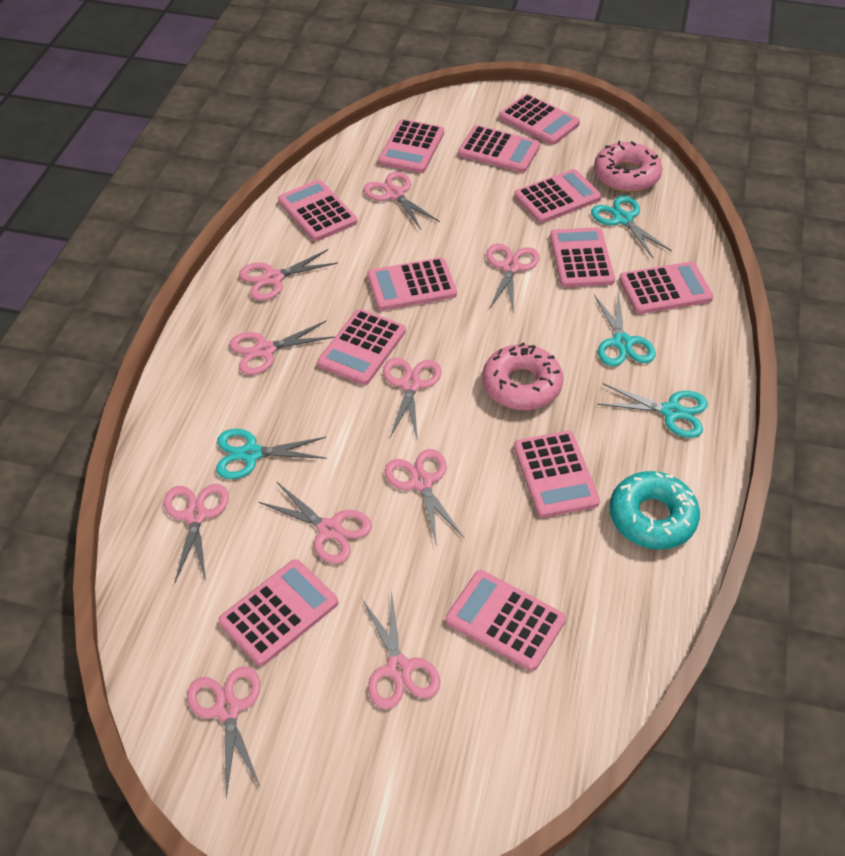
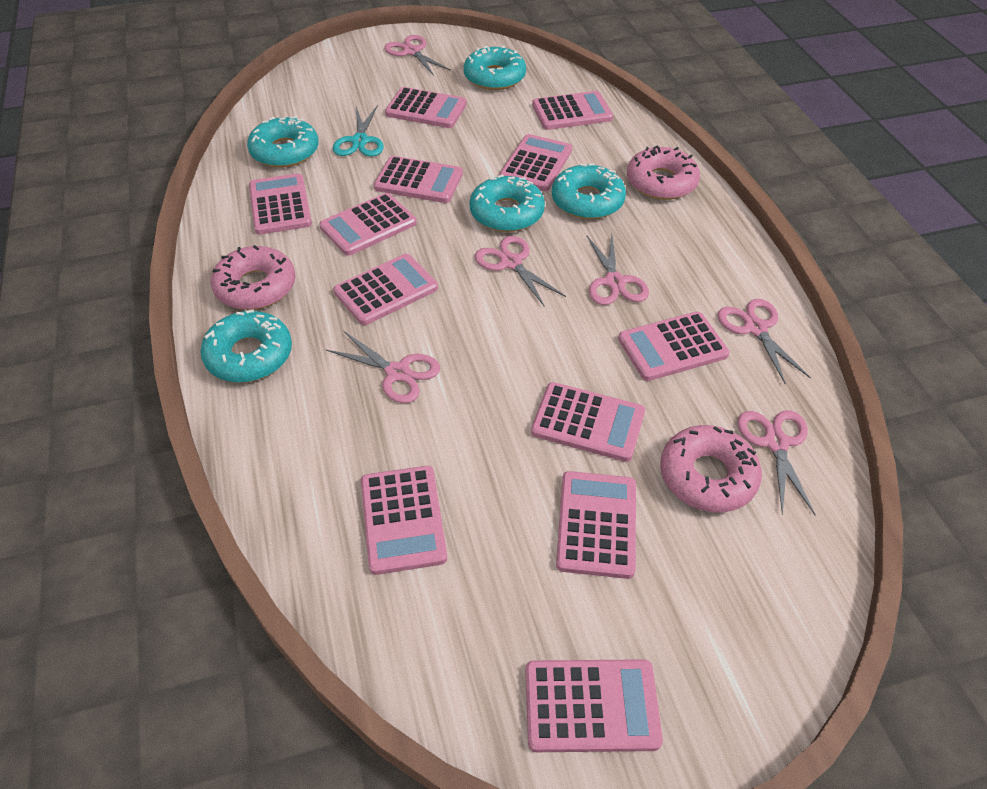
pink donut: [482,342,563,410] [594,141,662,192] = 2 -> [211,245,296,310] [627,145,700,200] [660,425,762,512] = 3
pink scissors: [164,484,229,582] [187,666,261,799] [229,321,335,375] [239,249,338,301] [258,481,372,564] [362,589,440,709] [363,172,440,230] [383,358,442,441] [385,449,464,546] [486,243,540,313] = 10 -> [326,331,440,403] [384,35,451,76] [475,236,566,307] [587,234,649,305] [717,299,811,385] [737,410,815,515] = 6
turquoise donut: [609,471,700,549] = 1 -> [200,309,292,383] [247,116,319,168] [464,46,526,90] [469,174,545,232] [552,163,626,219] = 5
turquoise scissors: [216,429,327,479] [591,196,672,258] [594,291,656,366] [597,384,708,438] = 4 -> [332,105,384,156] = 1

